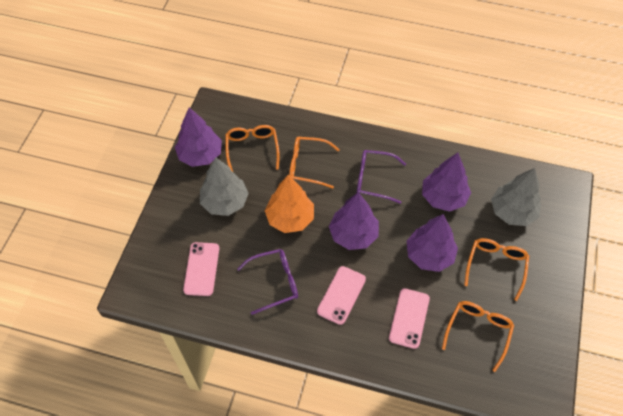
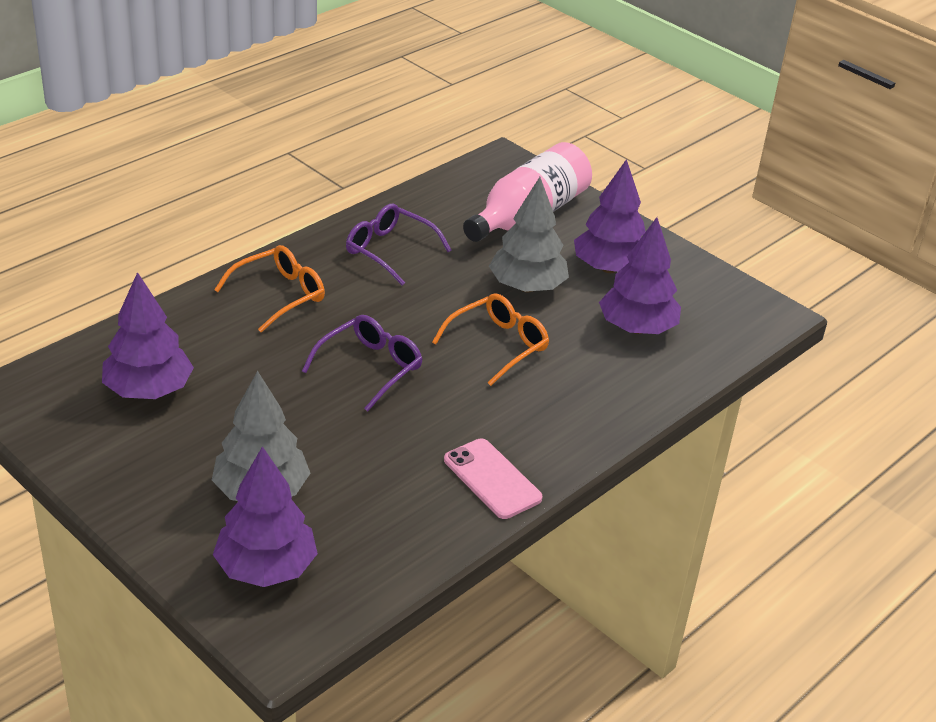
orange glasses: [225,125,280,172] [289,137,340,189] [442,301,514,372] [464,238,529,301] = 4 -> [214,245,325,333] [432,293,549,386] = 2
orange tree: [265,175,314,233] = 1 -> none = 0
pink bottle: none = 0 -> [463,142,592,242] = 1
pink phone: [183,242,219,296] [317,266,366,325] [389,288,430,349] = 3 -> [444,439,542,519] = 1

